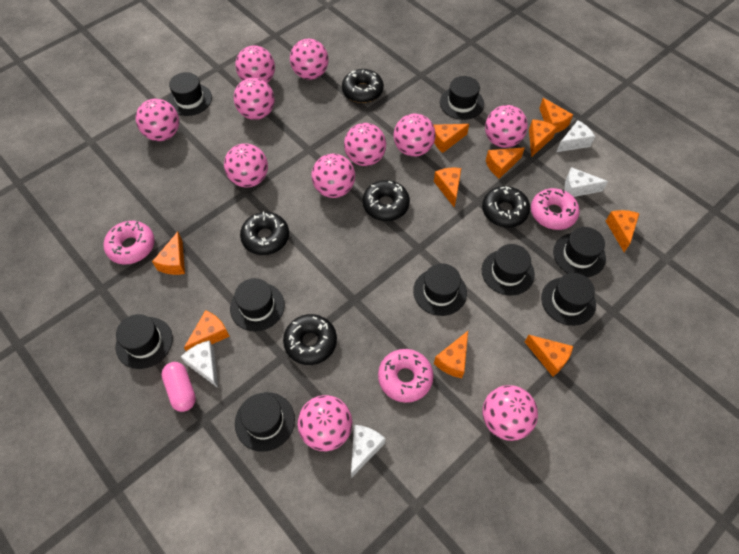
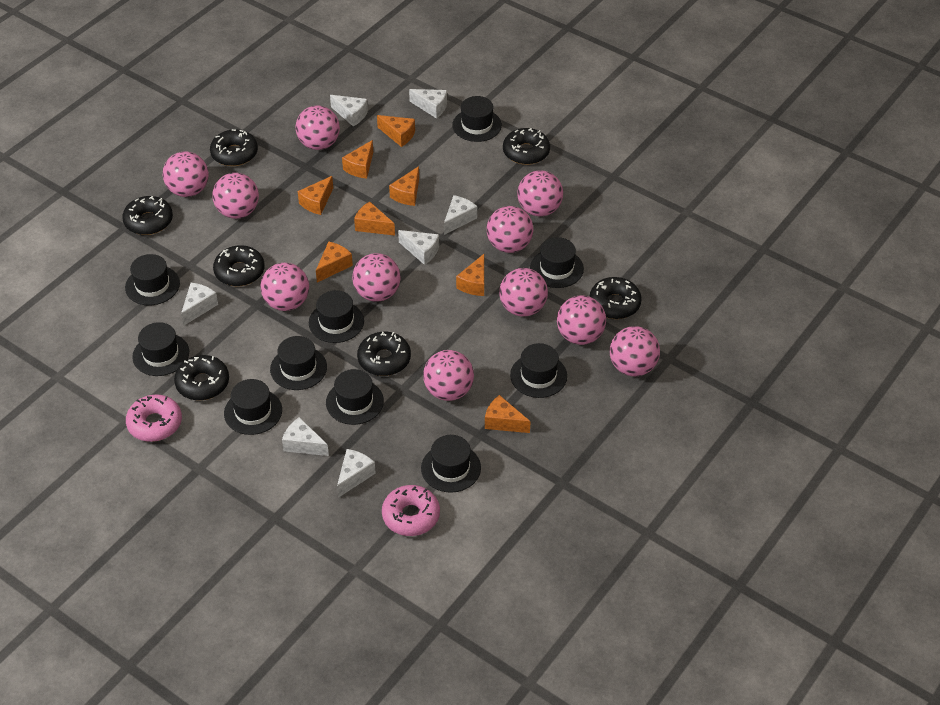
black donut: [240,212,289,255] [283,314,337,365] [342,69,384,103] [363,180,410,221] [482,186,530,227] = 5 -> [122,196,173,235] [174,355,229,401] [210,129,258,166] [213,245,265,286] [357,332,411,376] [503,128,550,165] [590,277,642,319] = 7
black hat: [116,314,173,369] [167,72,212,116] [230,278,285,331] [235,392,295,452] [413,263,467,316] [440,76,484,120] [482,244,535,296] [541,273,596,326] [553,227,606,277] = 9 -> [125,254,180,305] [132,322,189,376] [224,379,282,435] [270,336,327,390] [309,290,364,343] [326,369,384,425] [421,435,481,493] [452,96,502,142] [510,343,567,398] [530,237,584,288] = 10
orange cheese: [152,232,185,275] [184,310,230,351] [433,124,469,153] [434,168,461,208] [434,331,468,378] [486,147,525,179] [525,335,573,376] [529,119,557,157] [539,98,573,133] [606,210,639,252] = 10 -> [298,176,333,215] [316,241,353,282] [342,140,373,179] [354,201,395,235] [377,115,415,147] [389,166,419,206] [456,254,484,296] [485,395,531,433] = 8
pink capsule: [161,362,196,412] = 1 -> none = 0
pink donut: [104,221,155,265] [378,349,433,403] [531,188,580,230] = 3 -> [126,394,182,442] [382,485,440,536] = 2
white cheese: [181,340,218,388] [351,425,385,478] [556,120,595,152] [565,167,608,197] = 4 -> [181,283,218,326] [282,417,329,456] [330,95,368,126] [337,449,376,498] [398,230,439,265] [409,89,447,119] [444,195,477,235] = 7

